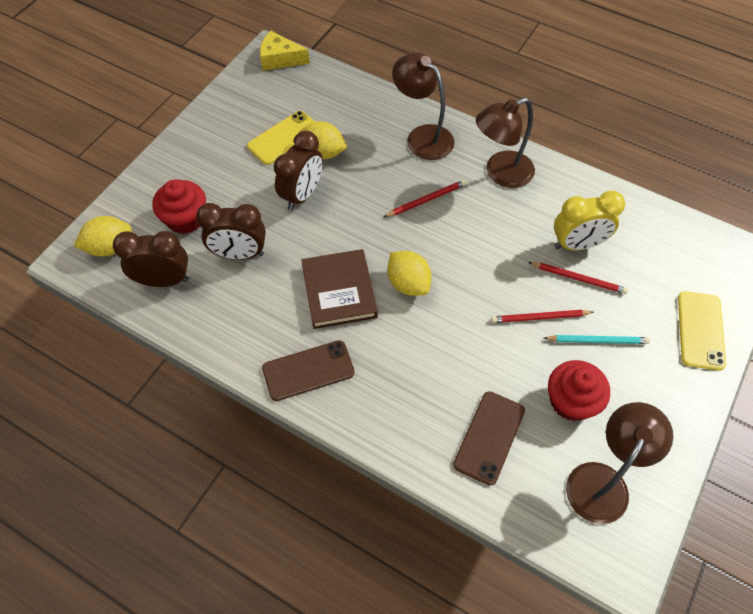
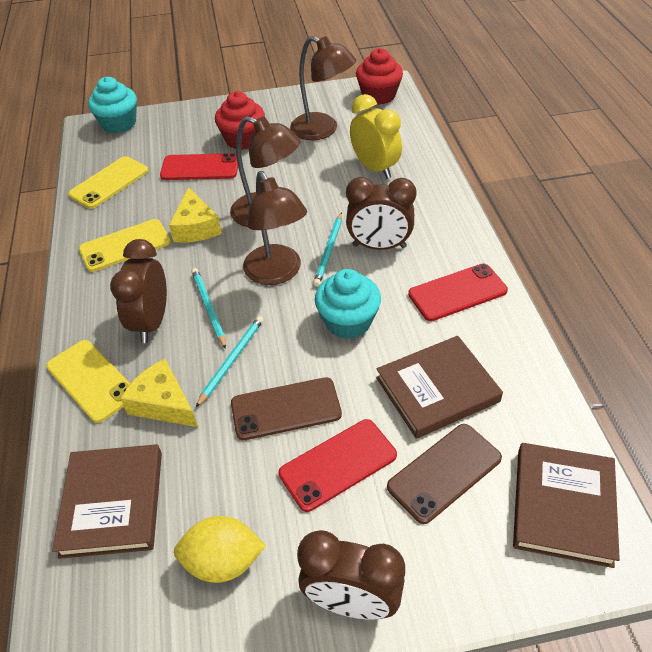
brown book: [301,249,378,329] = 1 -> [52,444,162,559] [376,336,503,439] [513,443,620,568] = 3
red pencil: [384,180,466,217] [491,310,594,323] [528,262,628,294] = 3 -> none = 0
red phone: none = 0 -> [160,153,238,180] [279,419,397,512] [408,264,508,321] = 3
turquoise cupcake: none = 0 -> [88,77,137,133] [315,269,381,339] = 2
turquoise pencil: [544,335,650,344] = 1 -> [192,268,226,349] [196,316,264,407] [313,212,342,286] = 3
yellow cheese: [260,31,310,71] = 1 -> [120,359,198,427] [169,187,222,243] = 2
yellow lemon: [74,216,132,257] [298,121,348,159] [387,251,432,296] = 3 -> [174,516,266,583] = 1
yellow phone: [247,111,315,165] [678,291,726,370] = 2 -> [46,340,131,423] [68,156,148,209] [79,219,170,272] = 3

